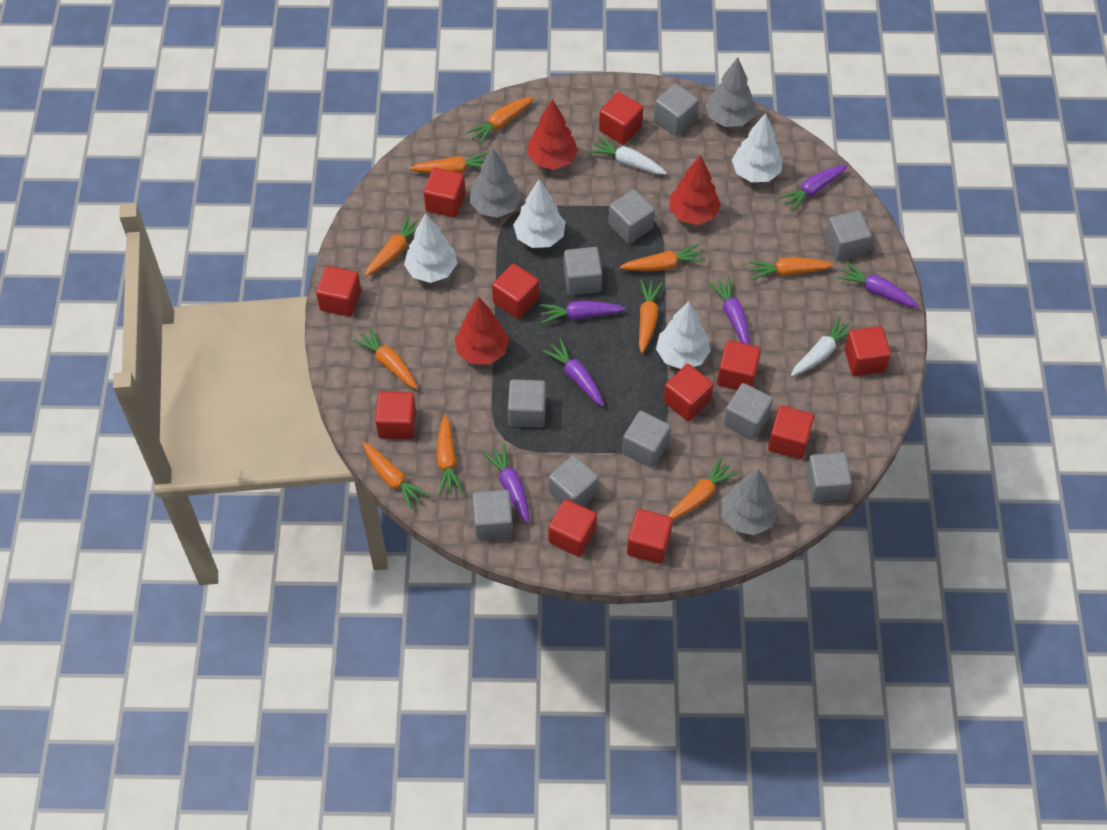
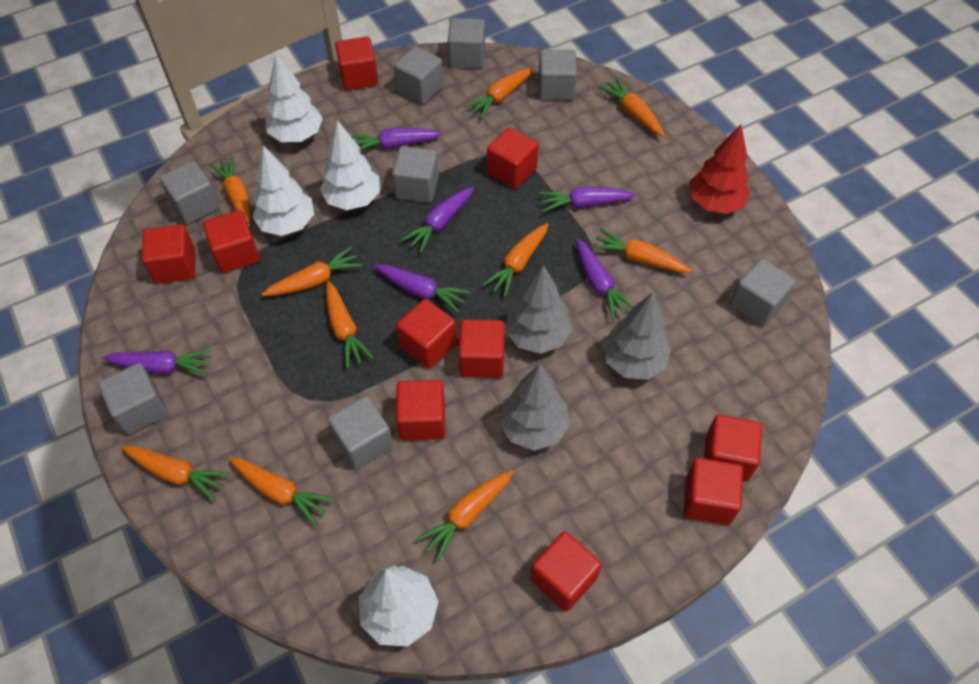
grey cube: [472,490,513,540] [508,379,546,428] [549,455,599,506] [564,247,602,295] [609,189,655,244] [622,411,671,468] [654,83,699,136] [724,383,773,440] [806,452,852,502] [825,210,872,261] = 10 -> [98,363,168,434] [159,161,220,224] [327,396,393,469] [392,146,439,203] [394,46,444,104] [448,18,485,68] [538,50,577,100] [730,259,796,327] = 8
red cube: [316,266,361,317] [375,391,416,439] [424,168,465,218] [492,263,539,319] [548,499,597,557] [599,92,643,145] [627,509,673,564] [663,364,714,421] [717,340,761,390] [768,406,814,459] [844,326,891,376] = 11 -> [142,224,195,284] [203,210,260,273] [335,37,378,90] [396,299,457,369] [396,380,445,440] [458,319,505,378] [487,127,539,189] [531,531,602,612] [683,458,743,525] [704,414,762,481] = 10
red tree: [455,297,509,364] [527,99,578,170] [669,155,721,225] = 3 -> [689,124,750,214] = 1
white carrot: [589,136,667,175] [791,317,856,376] = 2 -> none = 0

